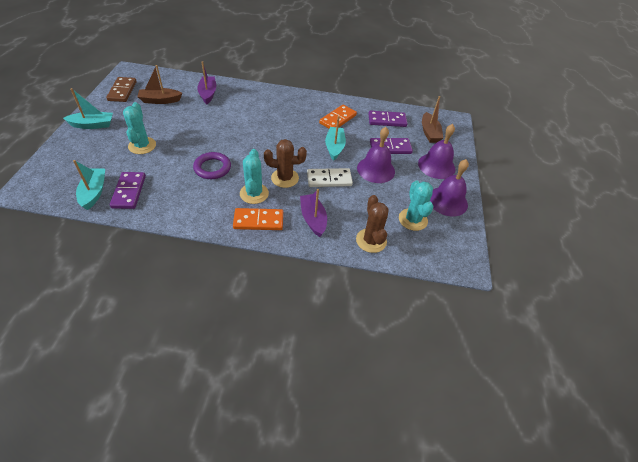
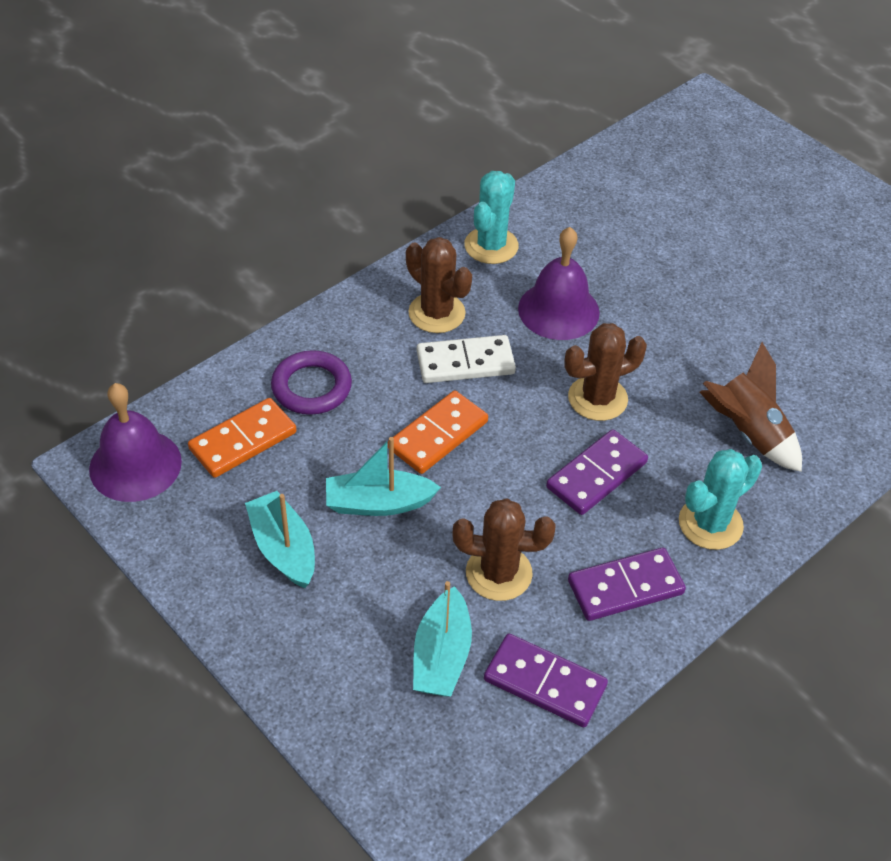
brown boat: [137,65,182,104] [422,96,443,143] = 2 -> none = 0
brown cactus: [264,139,307,188] [356,195,388,253] = 2 -> [406,237,472,333] [452,498,556,601] [564,323,647,421] = 3
brown domino: [106,77,137,102] = 1 -> none = 0
brown rocket: none = 0 -> [699,342,802,472] = 1
purple bell: [357,127,395,183] [418,124,455,179] [430,159,469,217] = 3 -> [89,383,182,502] [518,227,600,340] = 2
purple boat: [197,61,216,104] [300,189,327,237] = 2 -> none = 0
turquoise cactus: [123,102,156,154] [240,149,269,204] [399,181,433,231] = 3 -> [464,171,519,264] [679,449,762,550] = 2

